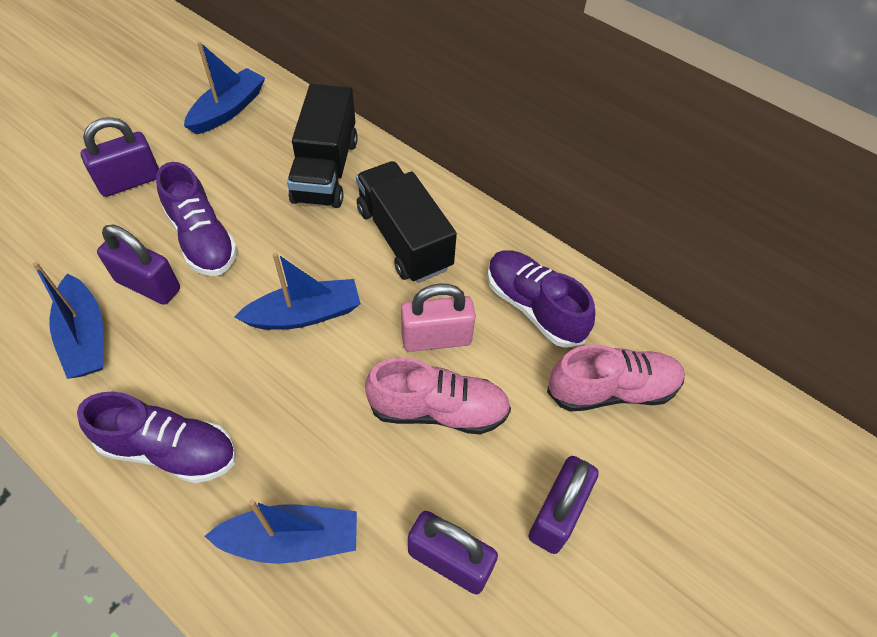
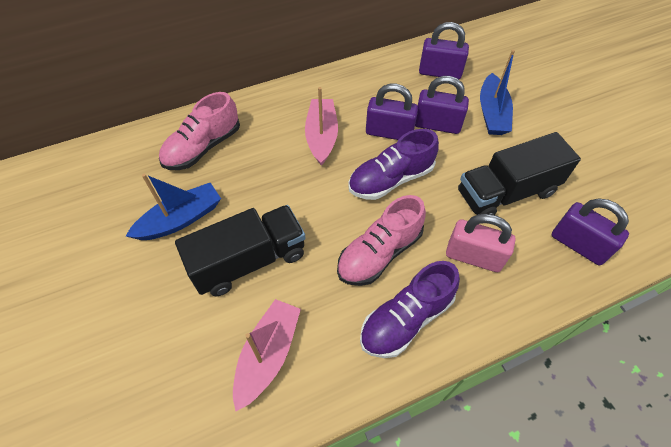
blue boat: [32,262,103,379] [184,41,265,134] [205,499,357,564] [234,252,361,330] = 4 -> [126,174,221,240] [480,50,515,135] = 2
pink boat: none = 0 -> [233,299,301,411] [305,87,338,166] = 2
purple shoe: [77,392,236,483] [156,162,237,276] [487,250,595,348] = 3 -> [348,129,439,200] [360,261,460,358] = 2

